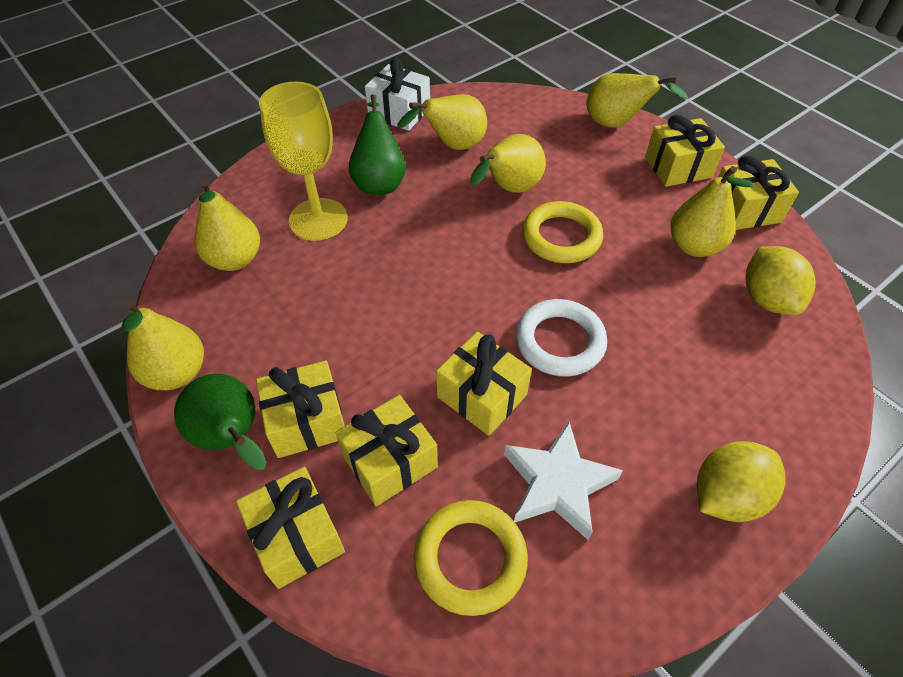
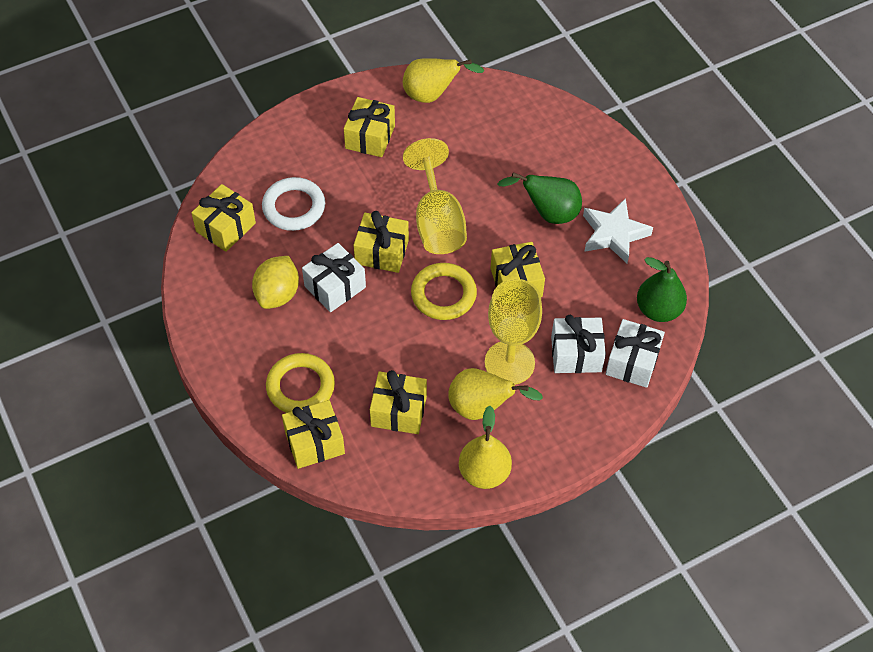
white gift: [365,58,430,131] = 1 -> [302,243,366,312] [551,315,606,373] [605,319,665,388] = 3
yellow goblet: [259,82,348,241] = 1 -> [403,138,467,254] [485,279,542,385] = 2
yellow lemon: [697,441,785,522] [745,246,816,315] = 2 -> [252,256,299,309] = 1
yellow pear: [122,301,204,390] [194,180,260,271] [398,94,487,150] [470,134,546,193] [586,73,688,128] [670,166,754,257] = 6 -> [403,58,484,103] [448,368,543,420] [459,406,512,489] = 3

